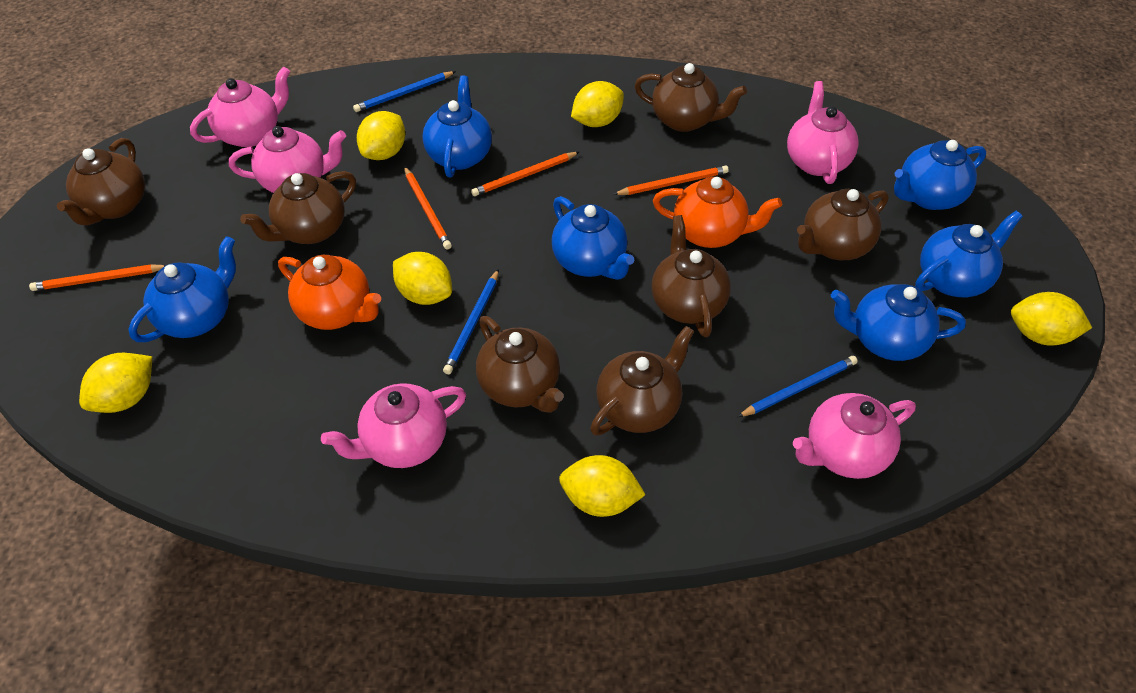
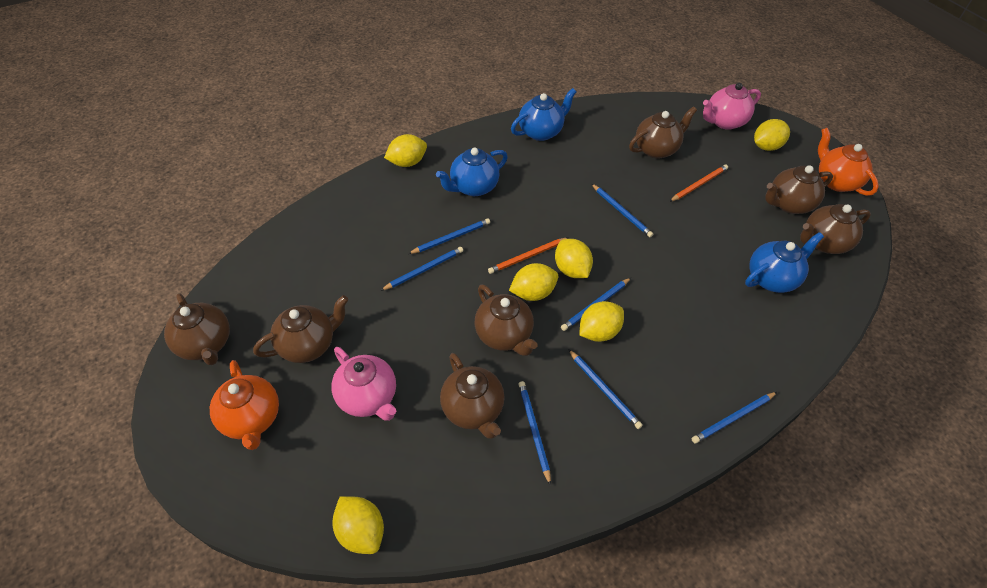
blue pencil: [353,71,456,112] [443,269,499,374] [738,356,858,417] = 3 -> [380,247,463,291] [408,218,490,254] [518,381,551,486] [561,278,631,331] [568,349,643,429] [592,184,653,237] [692,392,777,444] = 7
blue teapot: [128,236,236,342] [423,75,492,177] [552,196,634,280] [831,284,966,361] [894,140,986,210] [915,211,1023,297] = 6 -> [436,148,508,196] [511,88,576,141] [745,232,824,293] = 3
orange pencil: [29,264,166,291] [404,166,452,250] [471,152,579,196] [613,165,729,195] = 4 -> [488,237,569,274] [669,165,728,202] = 2
pink teapot: [190,66,290,147] [229,126,346,193] [321,383,466,468] [787,81,859,184] [793,393,916,479] = 5 -> [331,347,396,421] [703,83,761,130] = 2

